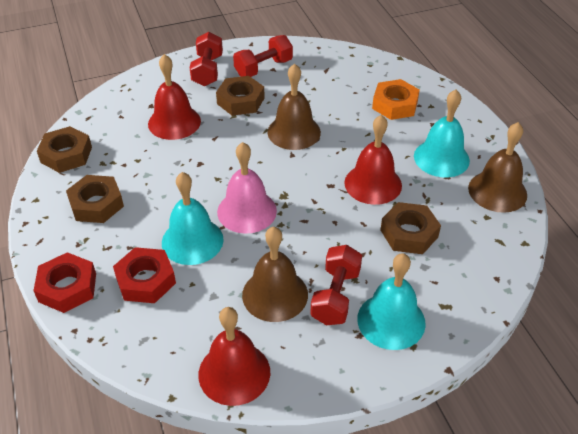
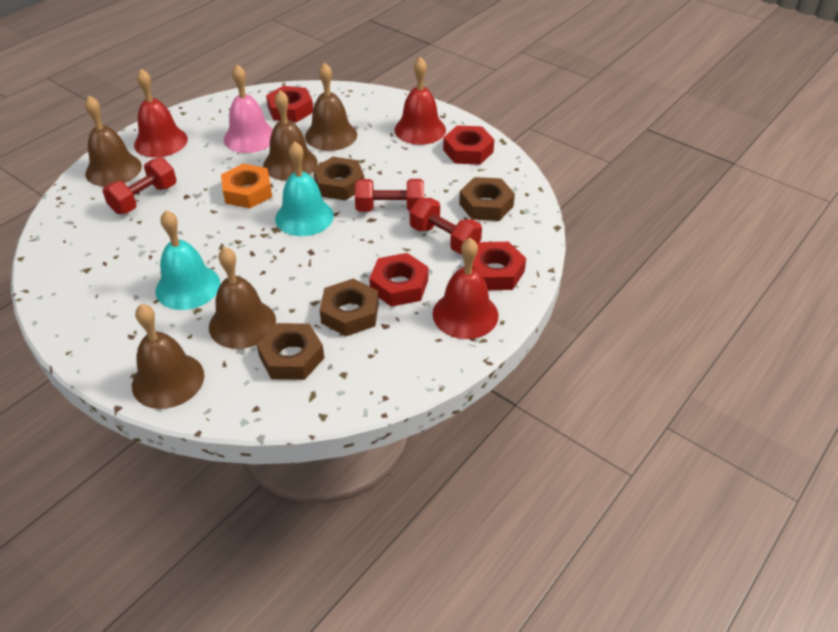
brown bell: [242,226,308,322] [267,63,321,150] [468,122,527,213] = 3 -> [85,96,142,187] [132,304,204,409] [209,247,276,349] [263,90,318,181] [305,62,357,151] = 5
red nut: [33,252,96,313] [113,247,176,303] = 2 -> [266,86,313,122] [369,253,428,307] [443,125,494,165] [472,242,526,290] = 4
turquoise bell: [162,172,224,265] [357,253,426,350] [414,90,470,177] = 3 -> [155,210,220,310] [275,141,334,236] = 2

